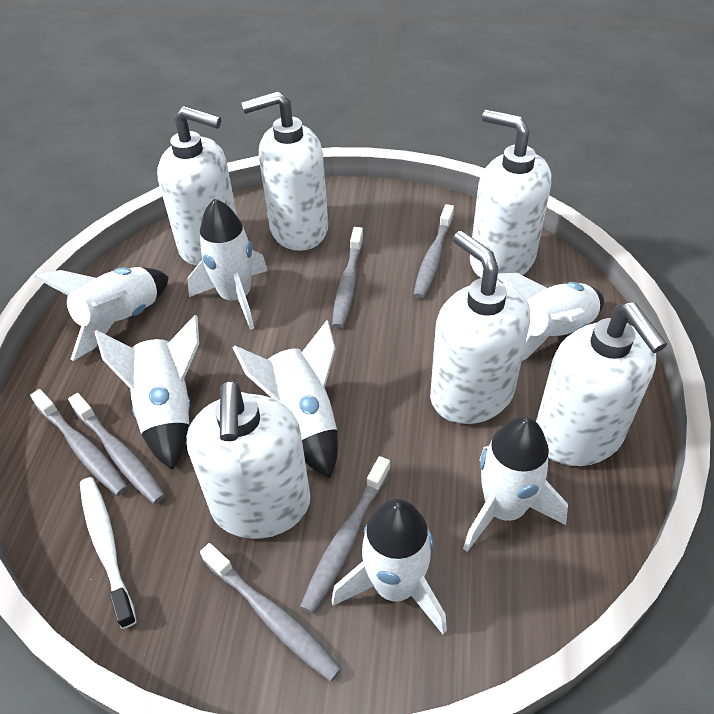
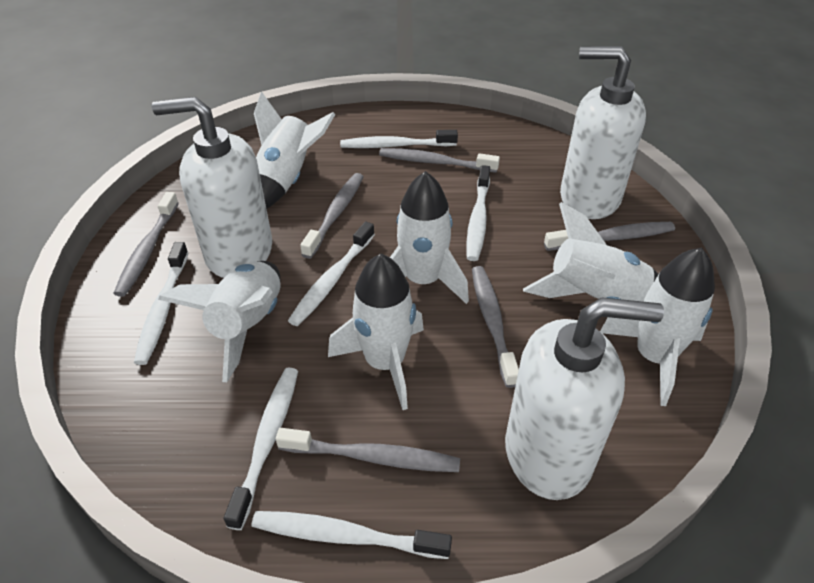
white rocket: [34,267,169,361] [95,315,199,470] [187,199,268,330] [233,320,338,478] [331,499,447,634] [463,416,568,552] [497,273,604,361] = 7 -> [158,261,280,382] [254,91,336,209] [328,254,424,410] [390,171,469,304] [523,202,659,302] [600,248,715,406] = 6
white soap dispenser: [157,106,237,266] [187,380,310,539] [241,91,328,251] [430,231,530,424] [470,110,551,282] [536,302,667,466] = 6 -> [152,97,272,278] [505,297,664,500] [560,46,646,219] = 3
white toothbrush: [80,477,137,629] = 1 -> [134,242,189,365] [224,368,298,530] [252,511,452,559] [288,221,375,326] [340,130,458,148] [466,165,490,261] = 6

